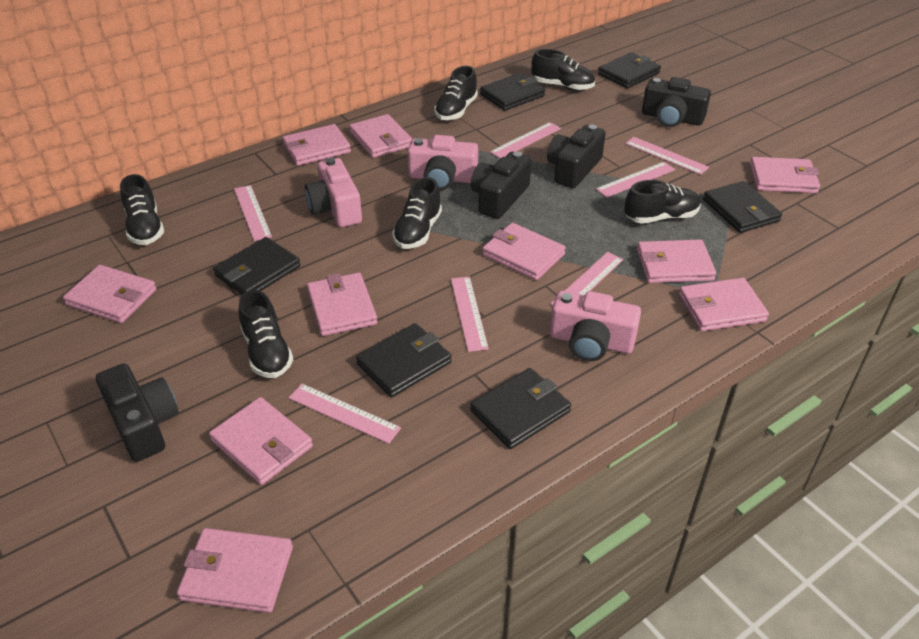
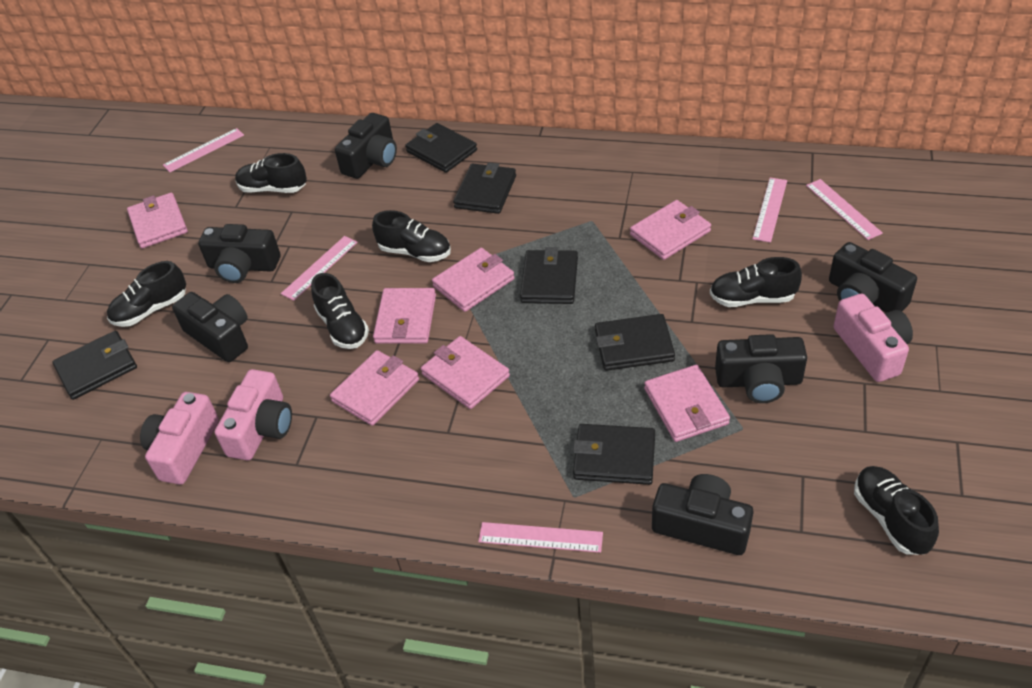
black camera: [96,363,179,462] [471,151,531,219] [547,125,606,188] [642,77,711,127] = 4 -> [172,292,248,362] [198,224,280,283] [335,113,397,179] [652,474,753,555] [715,334,807,403] [829,242,917,313] = 6
pink ruler: [234,185,272,242] [289,383,401,444] [451,277,489,352] [490,122,561,159] [551,252,623,306] [596,162,675,198] [625,137,709,175] = 7 -> [163,128,244,172] [281,236,358,301] [478,522,603,553] [752,178,787,243] [806,179,883,240] = 5
pink wallet: [63,265,157,323] [177,528,293,613] [209,397,313,485] [282,124,351,166] [307,273,377,336] [349,114,412,158] [482,223,566,280] [637,239,716,283] [679,278,769,331] [750,157,820,193] = 10 -> [127,193,188,248] [330,350,419,426] [373,288,436,344] [421,336,510,409] [432,248,515,312] [630,200,711,260] [644,365,730,442] = 7

